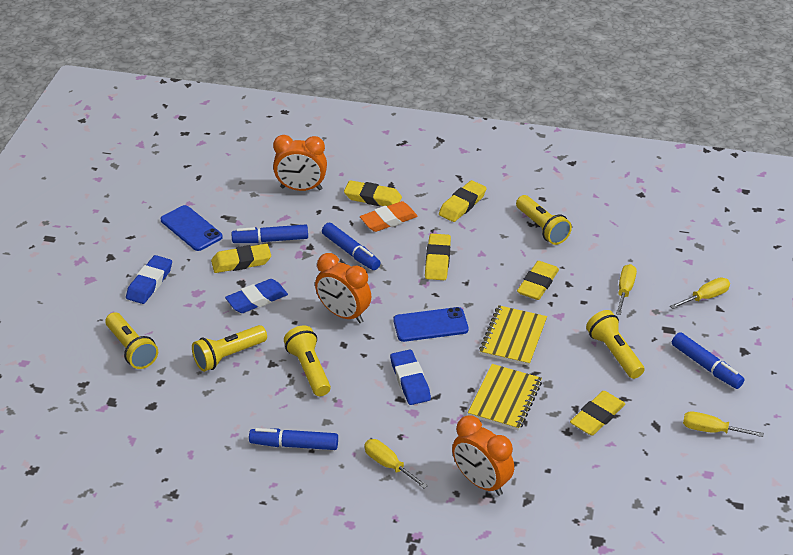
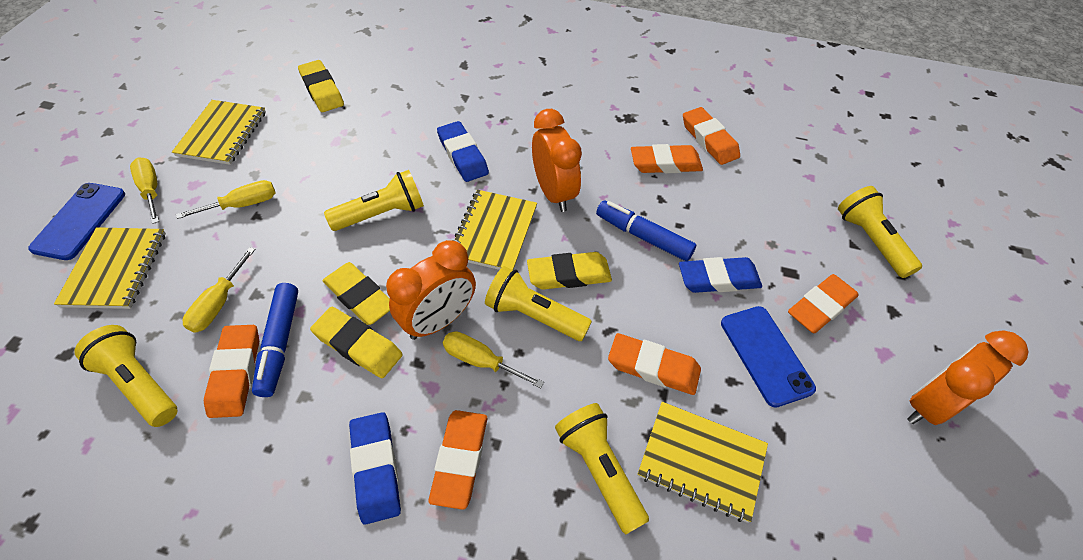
blue marker: [231,225,308,243] [249,428,338,450] [322,223,380,270] [672,332,744,389] = 4 -> [252,283,298,397] [596,201,696,261] = 2
orange eraser: [360,201,418,232] = 1 -> [204,325,259,418] [429,410,487,510] [608,333,701,395] [631,144,703,173] [683,107,740,165] [788,274,858,333] = 6
yellow eraser: [211,244,271,273] [344,180,402,206] [425,234,451,280] [439,180,487,222] [517,261,559,300] [570,391,625,435] = 6 -> [298,60,344,112] [310,307,403,378] [323,262,390,325] [527,252,612,290] = 4
yellow notebook: [468,364,542,431] [479,305,547,366] = 2 -> [54,227,166,309] [172,100,266,165] [452,190,537,270] [637,402,768,523] = 4

